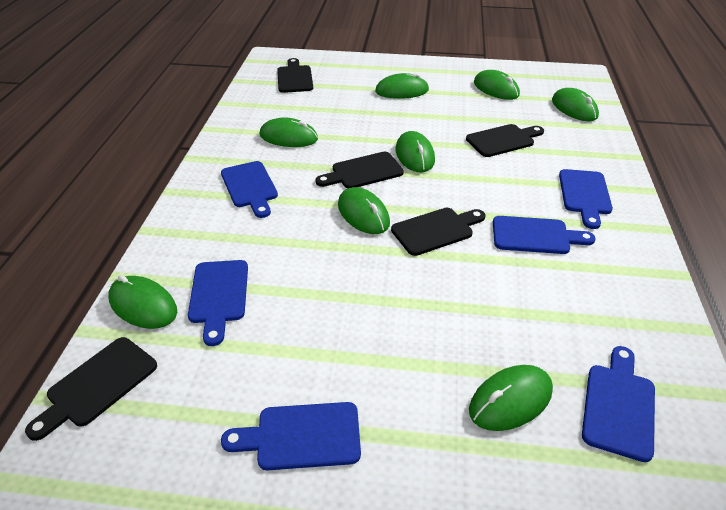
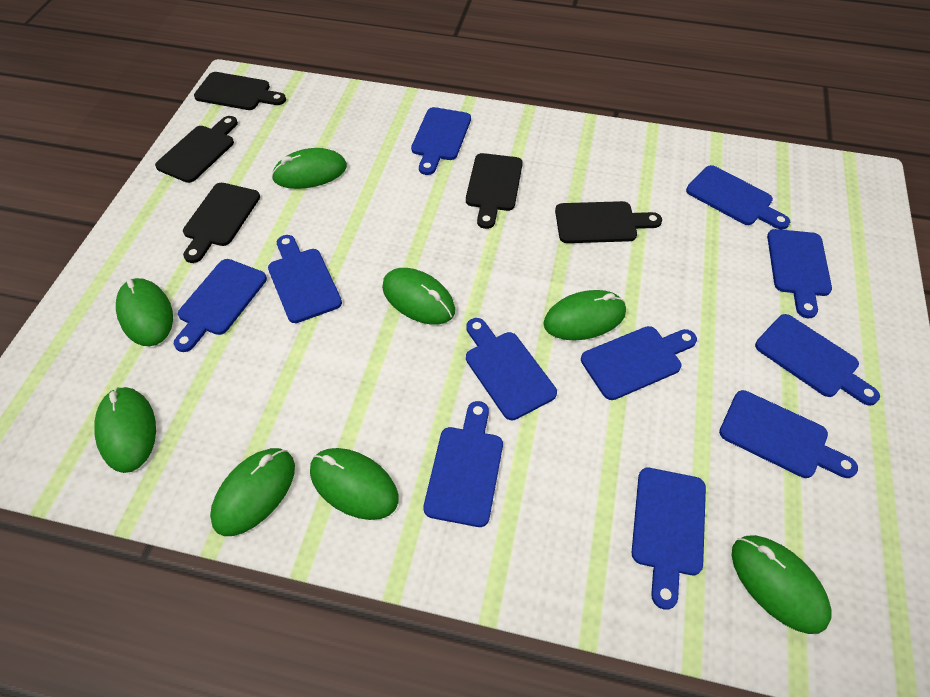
blue cutting board: [188,260,248,346] [221,161,278,218] [221,402,361,470] [493,216,596,254] [559,169,613,229] [582,346,655,462] = 6 -> [174,259,267,352] [268,235,342,323] [411,107,471,175] [423,401,503,527] [466,318,557,420] [581,326,697,400] [632,468,706,610] [686,165,790,230] [719,390,858,478] [755,314,880,406] [767,229,832,318] = 11

